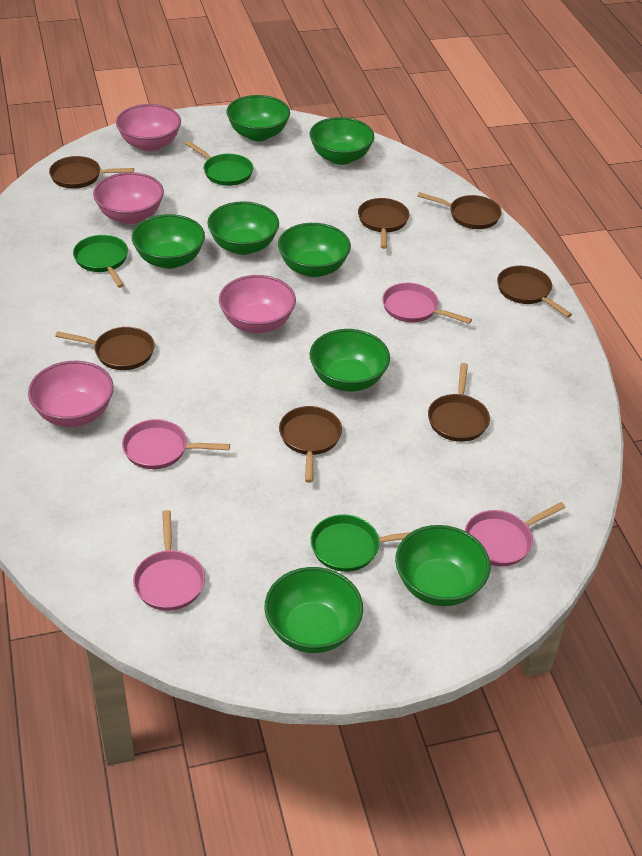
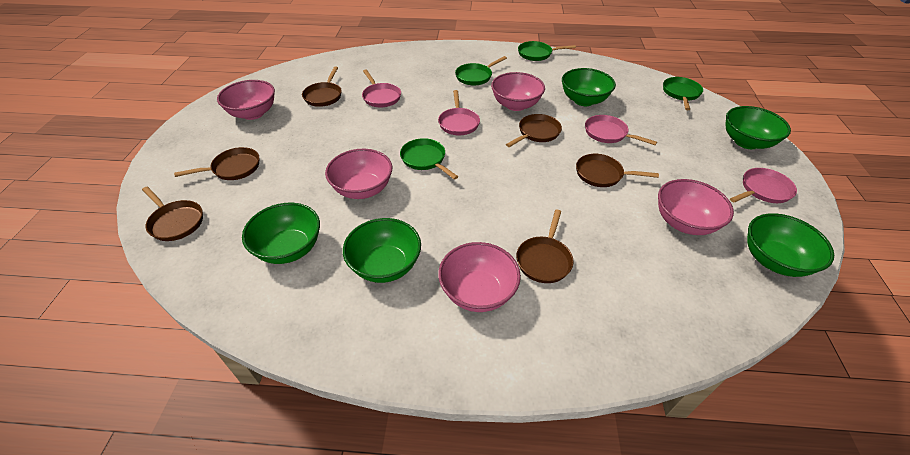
brown pan: [49,156,134,189] [55,327,154,370] [279,406,342,483] [358,198,410,249] [418,192,502,229] [428,363,490,442] [497,266,572,318] = 7 -> [142,187,203,241] [174,147,259,180] [302,67,342,107] [506,114,562,147] [516,210,574,283] [576,154,659,187] = 6
green bowl: [132,214,205,269] [207,201,279,255] [226,95,290,141] [264,567,363,653] [278,223,351,277] [310,117,374,165] [310,329,390,391] [395,525,490,606] = 8 -> [242,203,320,264] [343,218,421,283] [562,68,616,106] [726,106,791,149] [747,213,834,277] = 5
green pan: [73,235,128,288] [185,141,253,186] [311,515,411,572] = 3 -> [400,138,458,180] [455,56,507,86] [518,41,576,61] [663,77,703,110] = 4
pink bowl: [28,361,114,427] [93,172,164,224] [116,104,181,151] [219,275,296,333] = 4 -> [217,80,275,120] [325,149,392,199] [438,242,521,312] [491,72,545,111] [658,179,734,235] = 5

